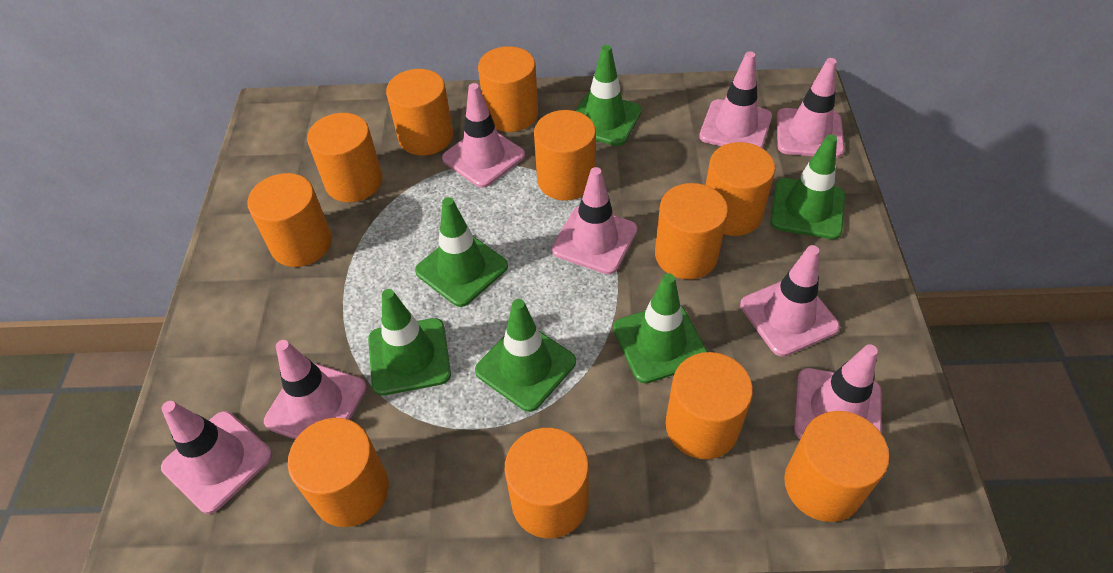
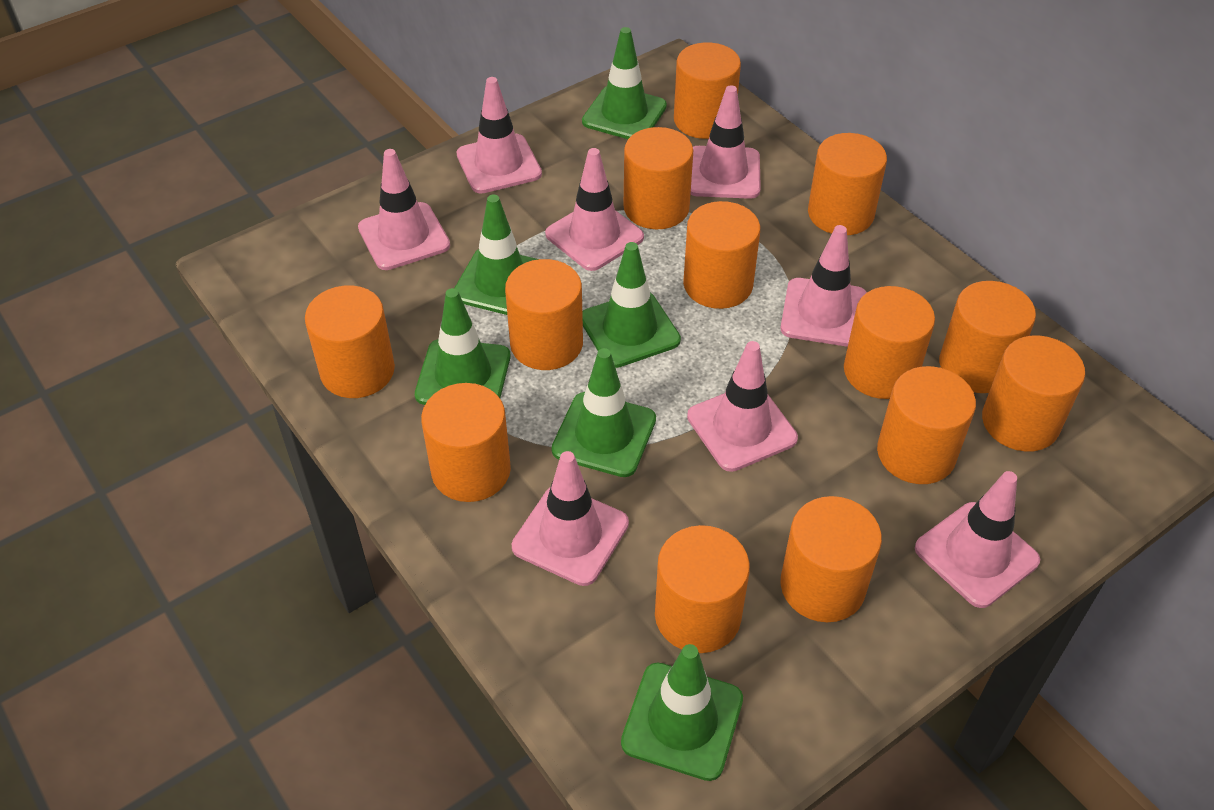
orange cylinder: [247,173,332,267] [288,418,389,527] [307,113,383,202] [386,69,453,156] [478,46,538,132] [505,428,589,538] [534,110,596,201] [655,183,728,279] [666,352,753,459] [706,142,775,236] [784,411,889,522] = 11 -> [305,285,395,398] [421,383,511,502] [505,259,583,370] [624,127,693,229] [655,525,750,653] [674,43,741,139] [683,201,760,309] [781,496,882,622] [808,133,887,235] [844,286,935,399] [877,366,976,484] [939,281,1036,393] [982,336,1085,452] = 13

